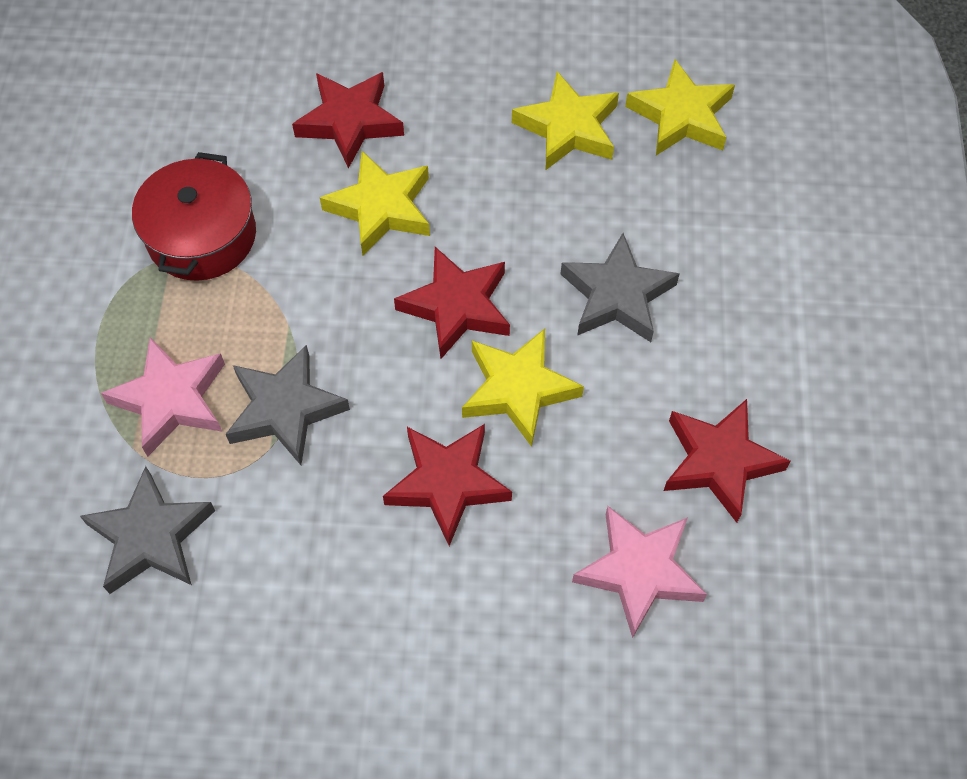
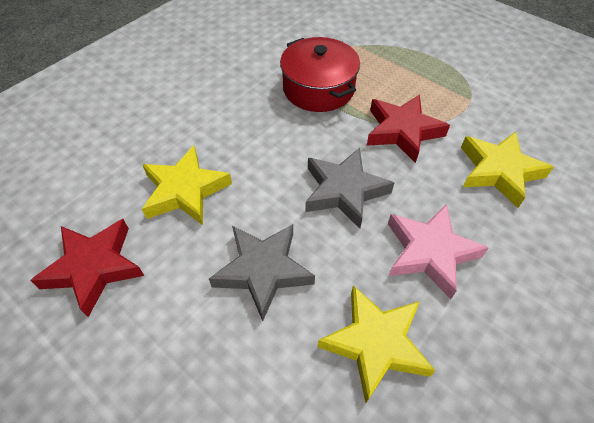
grey star: [80,466,215,594] [226,345,350,465] [561,233,680,342] = 3 -> [209,224,315,321] [305,148,394,229] = 2
pink star: [101,337,225,457] [572,506,707,638] = 2 -> [388,204,489,299] = 1
red star: [292,72,404,169] [383,424,512,546] [394,247,510,359] [664,399,791,523] = 4 -> [30,219,144,317] [367,94,450,163] = 2
yellow star: [320,151,430,256] [462,328,584,447] [512,71,619,170] [625,59,735,155] = 4 -> [142,146,232,225] [318,285,436,403] [461,131,554,208] = 3

